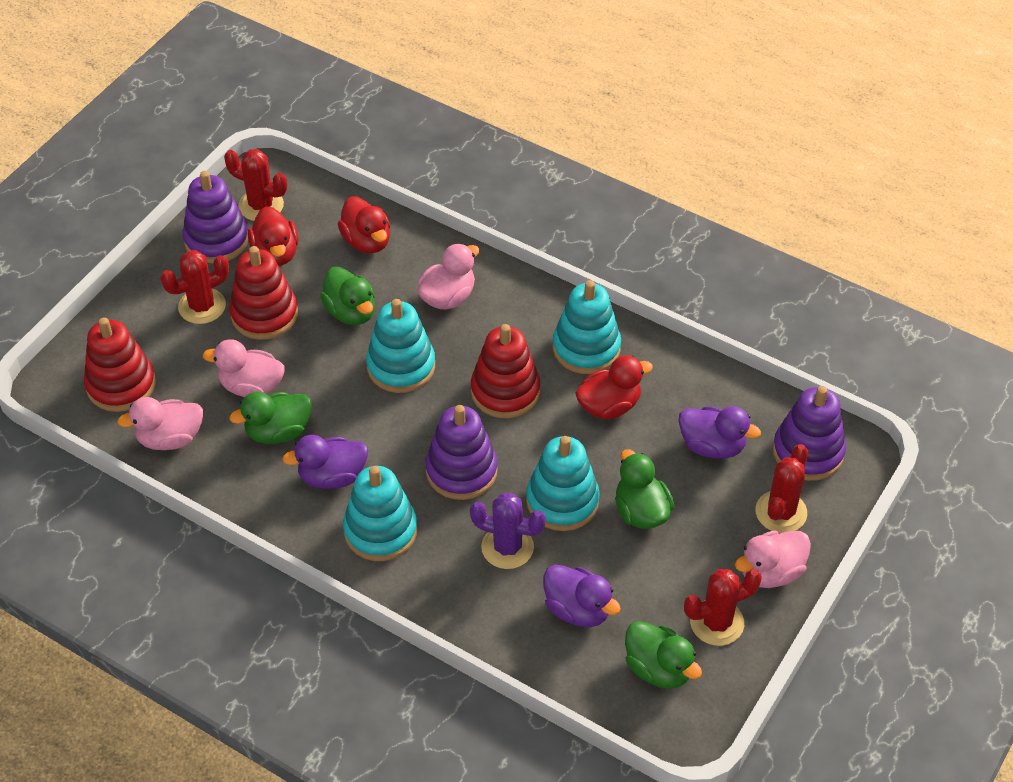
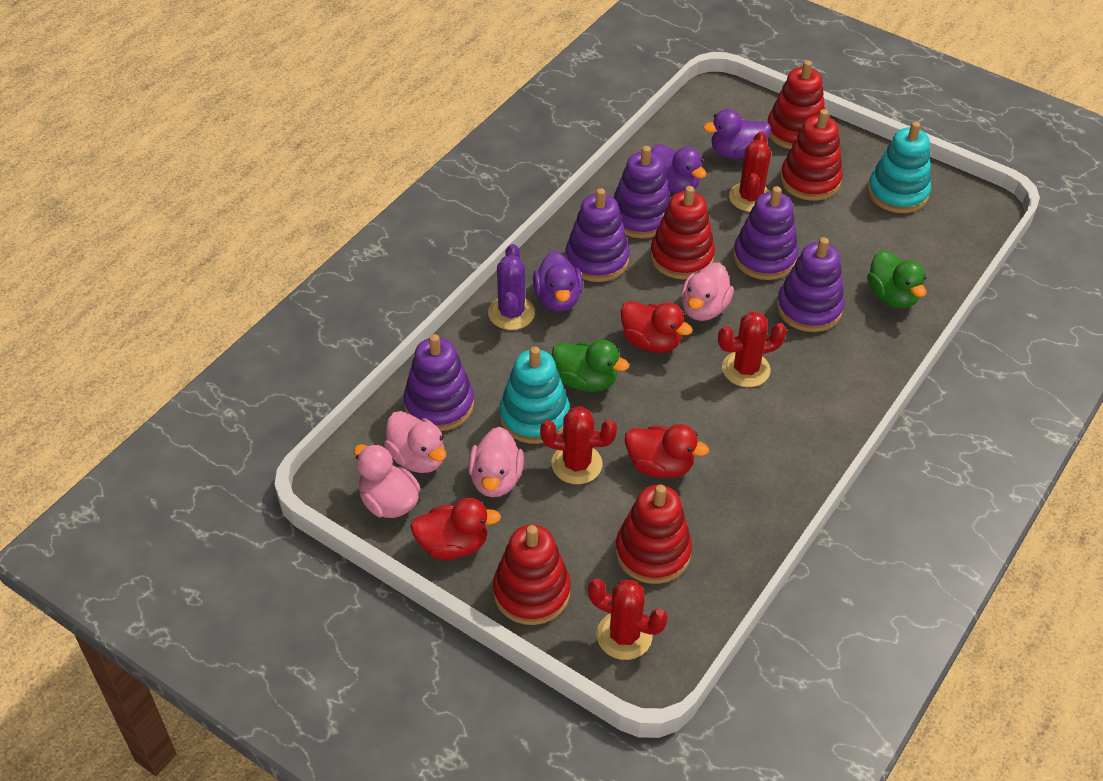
green duck: [229,392,312,444] [320,267,375,325] [615,449,675,529] [625,621,702,689] = 4 -> [552,340,629,392] [867,250,926,308] = 2
purple stacking toy: [183,171,248,263] [425,405,498,500] [773,386,846,481] = 3 -> [403,334,474,431] [566,188,630,282] [613,146,670,238] [733,186,798,280] [777,237,845,332] = 5
red stacking toy: [84,317,156,412] [229,246,298,340] [471,324,540,418] = 3 -> [493,524,571,625] [616,484,692,584] [650,186,715,280] [767,60,825,149] [780,109,843,201] = 5
turquoise stacking toy: [343,466,417,561] [366,299,435,393] [526,436,600,531] [553,280,621,374] = 4 -> [499,346,570,444] [867,122,931,213] = 2

